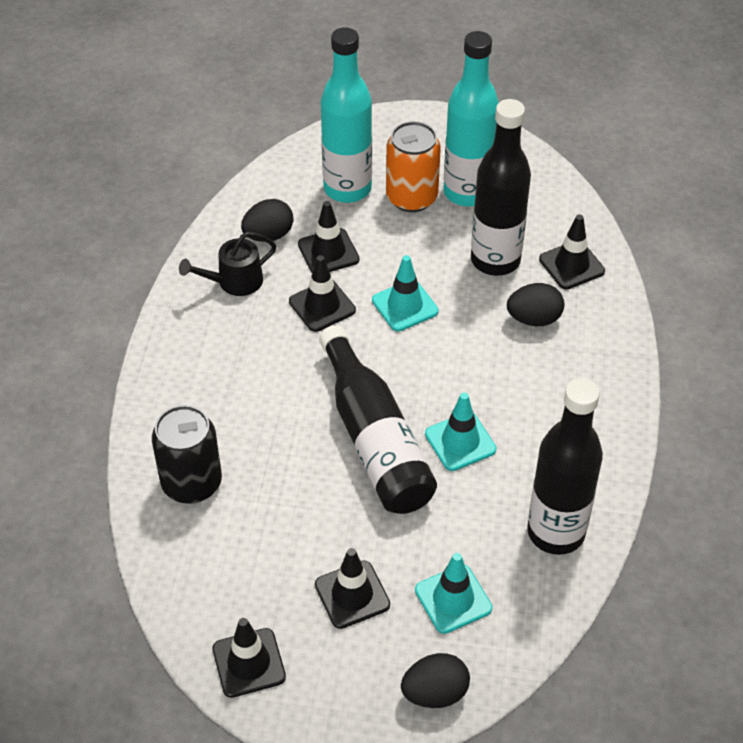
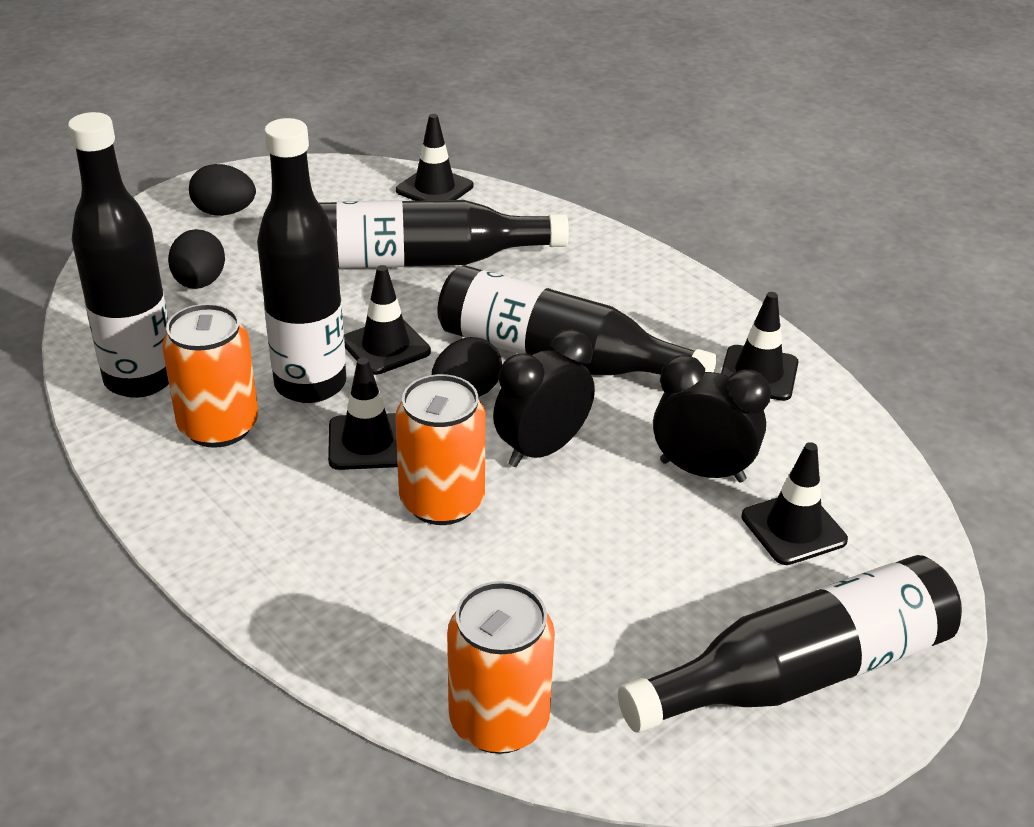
black bottle: [319,326,437,514] [471,99,531,276] [527,378,603,555] = 3 -> [68,112,169,398] [257,118,346,403] [319,200,569,268] [437,265,716,375] [618,555,962,733] = 5
black can: [152,405,222,504] = 1 -> none = 0
black clock: none = 0 -> [493,329,595,467] [653,355,771,482] = 2
black watering can: [179,232,276,296] = 1 -> none = 0
orange can: [386,121,441,212] = 1 -> [162,304,258,448] [395,374,486,525] [447,581,555,754] = 3
turquoise bottle: [321,27,372,203] [443,31,499,206] = 2 -> none = 0
turquoise traffic cone: [372,255,439,331] [415,553,492,634] [425,393,497,471] = 3 -> none = 0

